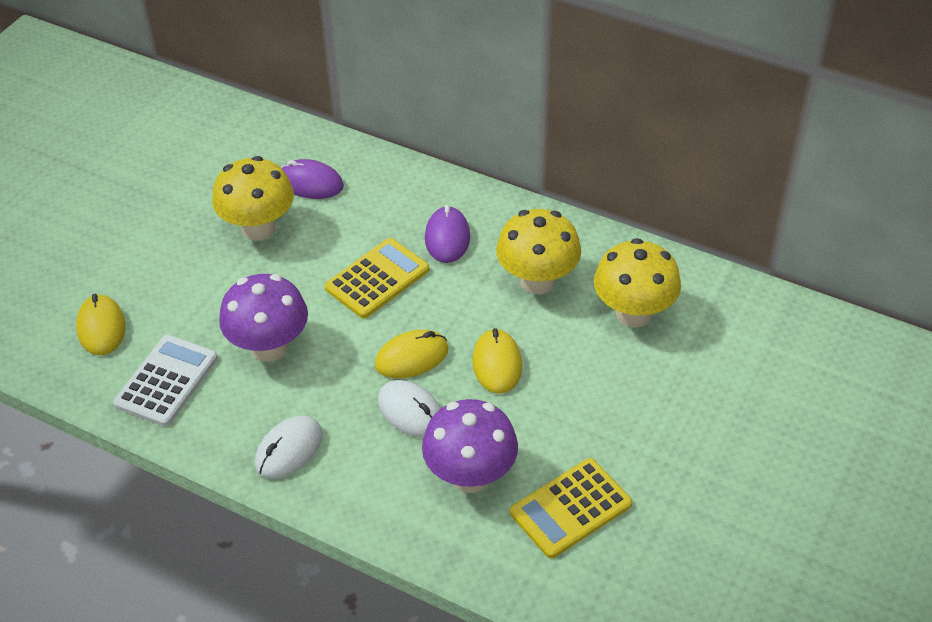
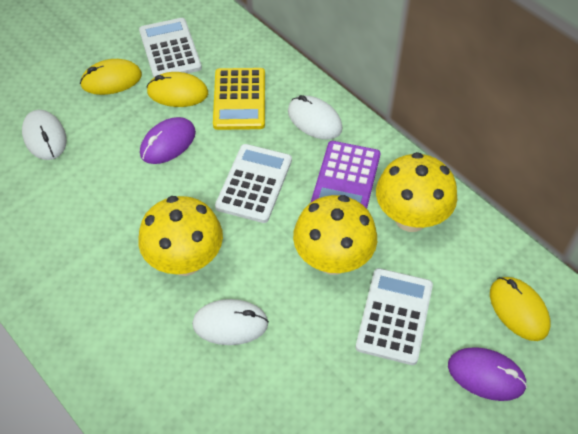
purple calculator: none = 0 -> [311,141,380,209] = 1
purple mushroom: [219,274,308,362] [422,399,518,493] = 2 -> none = 0
white calculator: [113,335,218,427] = 1 -> [139,18,202,78] [215,144,292,223] [356,268,433,365] = 3
white mouse: [255,416,322,479] [378,380,441,438] = 2 -> [22,110,67,160] [192,299,269,345] [288,95,343,140] = 3
yellow calculator: [325,238,429,318] [510,458,632,559] = 2 -> [213,68,265,130] = 1

